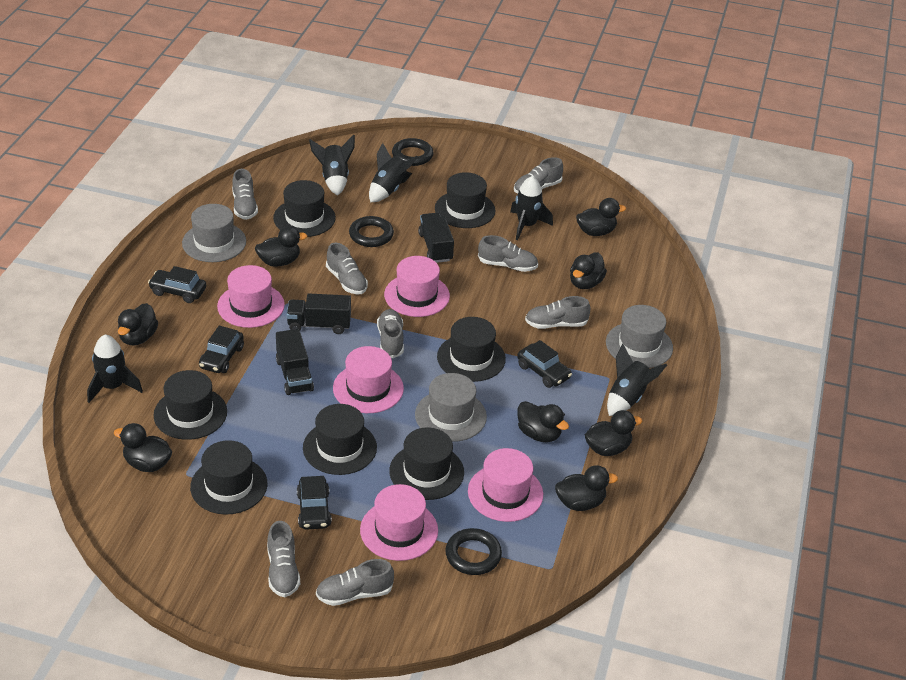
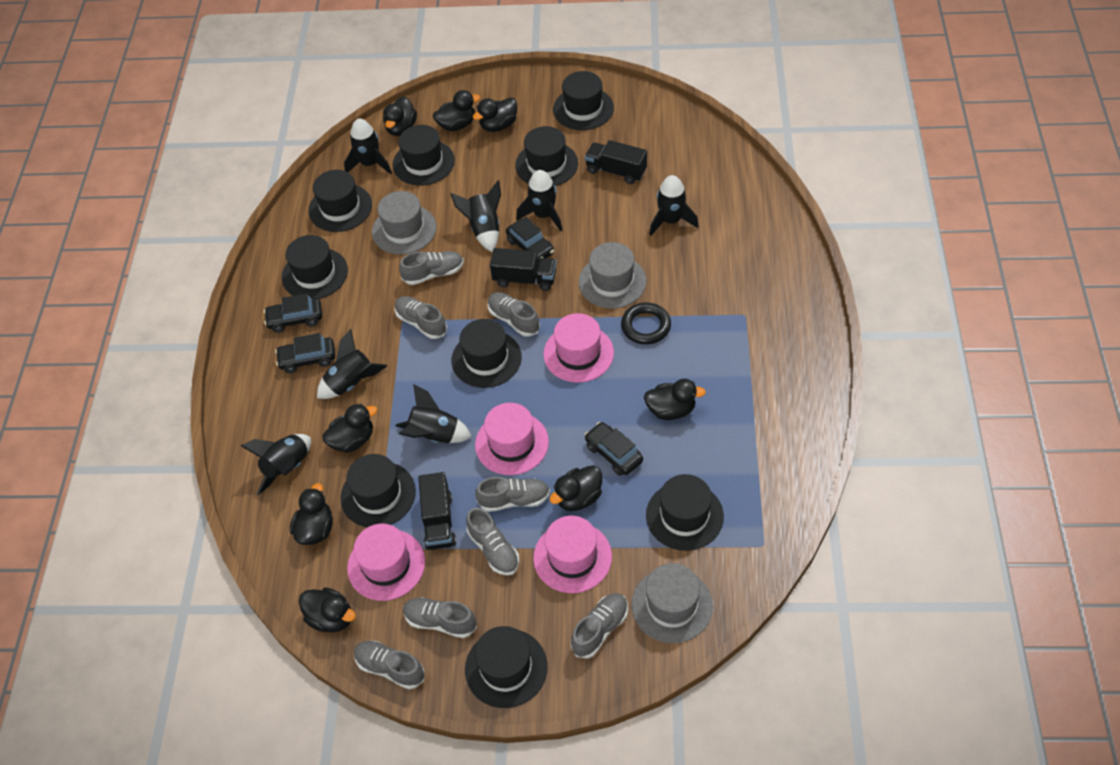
black hat: [153,370,227,440] [190,440,268,515] [273,180,336,237] [303,404,377,475] [389,428,464,500] [435,172,496,228] [437,317,506,382] = 7 -> [282,235,348,299] [308,170,372,232] [340,454,416,528] [393,125,455,186] [451,319,522,388] [465,626,548,708] [515,126,578,186] [553,71,614,130] [646,474,724,551] = 9
black ring: [349,216,394,247] [392,138,433,166] [445,528,502,575] = 3 -> [621,303,671,344] = 1
black rocket: [87,334,143,403] [309,135,355,196] [369,143,418,202] [510,176,553,240] [607,344,667,416] = 5 -> [241,434,311,495] [317,329,387,399] [344,118,392,174] [396,384,472,443] [450,180,501,252] [516,170,562,231] [649,175,699,236] = 7
pink hat: [217,265,285,328] [333,346,404,413] [360,484,438,561] [384,256,450,317] [468,448,543,522] = 5 -> [347,524,425,601] [475,403,549,475] [533,516,612,593] [543,313,614,383] = 4

